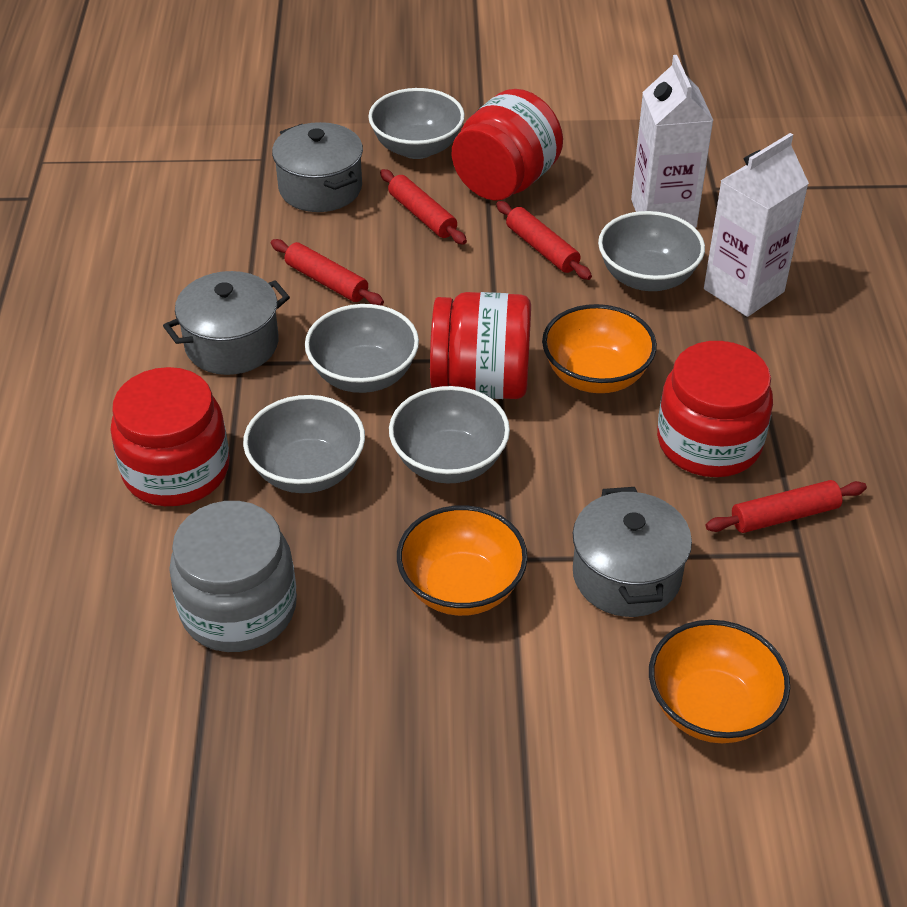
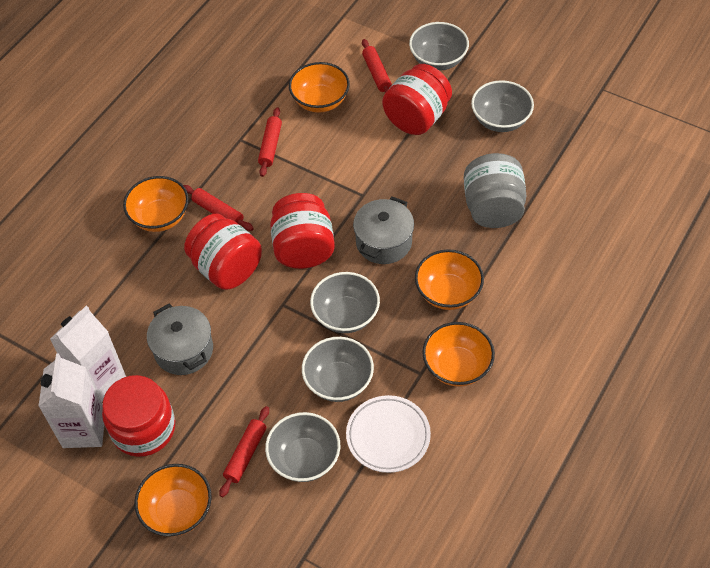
grey pot: [163,271,290,375] [272,122,363,212] [573,487,692,617] = 3 -> [147,304,213,375] [353,196,414,264] = 2
orange bowl: [397,505,528,616] [542,304,657,393] [649,620,790,743] = 3 -> [123,176,189,232] [134,464,212,537] [289,62,350,113] [415,249,484,310] [422,322,495,387] = 5
white plate: none = 0 -> [346,395,431,473] = 1

